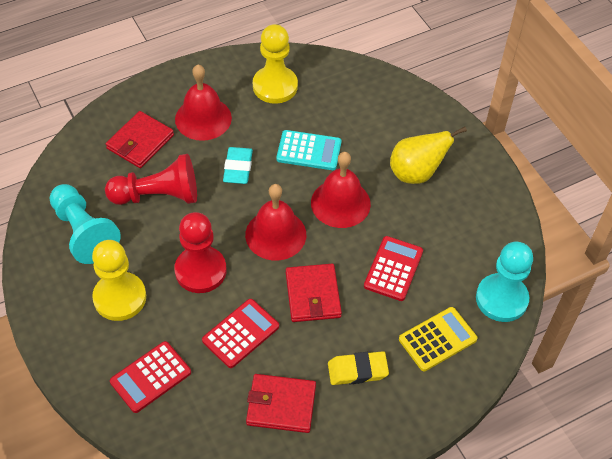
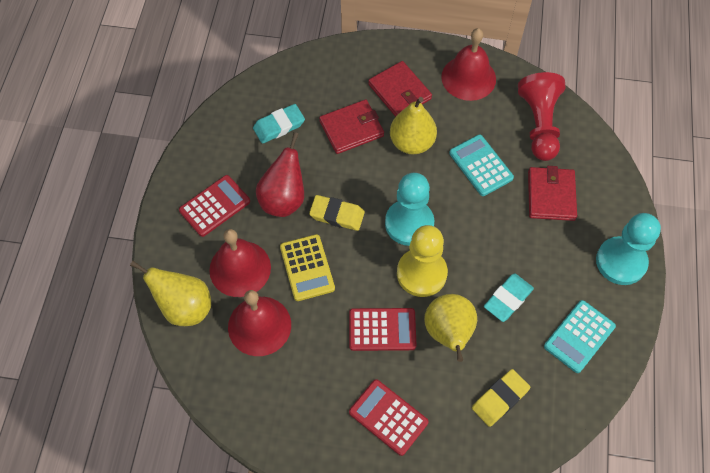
red pawn: [105,154,197,205] [174,212,226,293] = 2 -> [518,72,565,161] = 1
red pear: none = 0 -> [256,132,304,217] = 1
turquoise calculator: [276,130,341,170] = 1 -> [449,135,514,196] [544,300,616,373] = 2
turquoise eraser: [223,147,253,184] = 1 -> [253,104,305,144] [484,273,534,322] = 2
yellow eraser: [328,351,389,385] = 1 -> [309,195,365,231] [472,369,530,427] = 2
yellow pawn: [92,240,146,321] [253,24,298,104] = 2 -> [397,225,448,297] = 1
yellow pear: [390,126,467,184] = 1 -> [130,261,211,326] [390,97,437,154] [424,294,477,362] = 3

